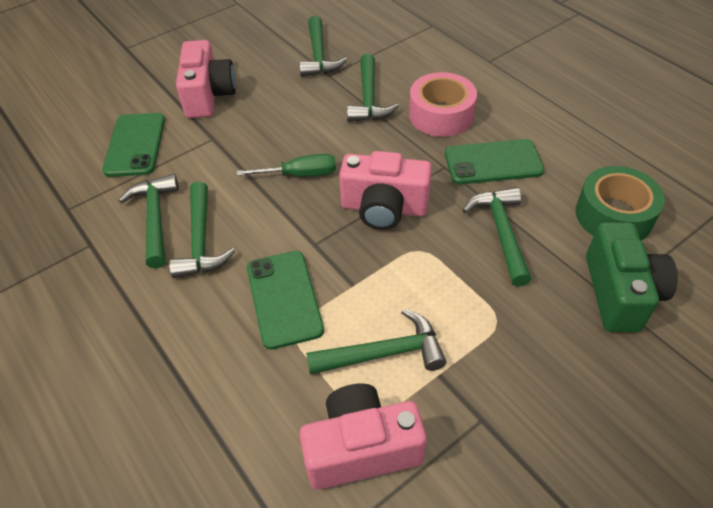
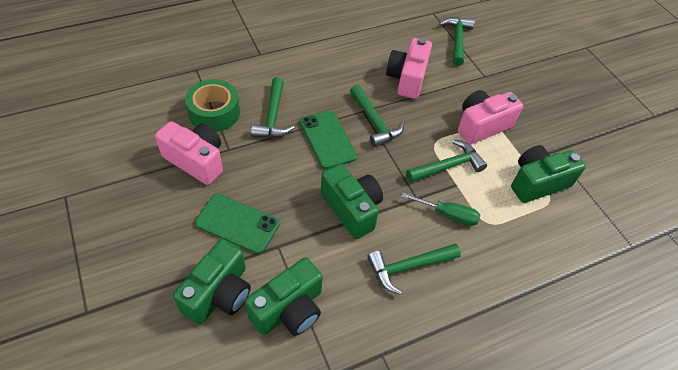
green camera: [586,222,678,332] = 1 -> [173,239,251,325] [245,257,323,336] [321,164,383,239] [511,145,586,203] = 4
green hammer: [118,174,179,269] [169,181,235,278] [299,16,347,77] [306,309,446,375] [347,54,399,122] [462,187,532,286] = 6 -> [251,77,295,138] [350,85,404,147] [367,243,461,295] [406,140,487,183] [439,17,475,66] = 5
green phone: [102,113,165,177] [247,251,324,350] [445,139,544,184] = 3 -> [195,194,279,254] [300,111,357,169] = 2
pink tape: [409,72,477,137] = 1 -> none = 0

